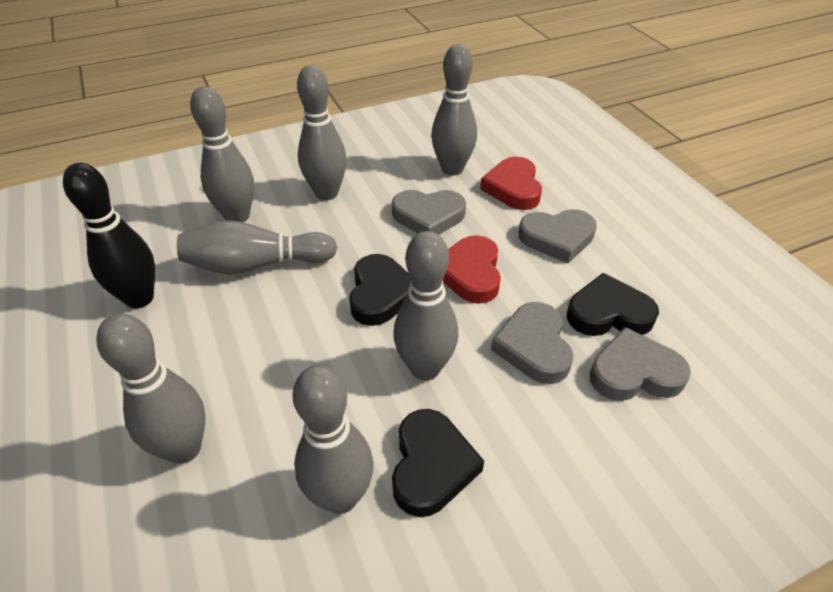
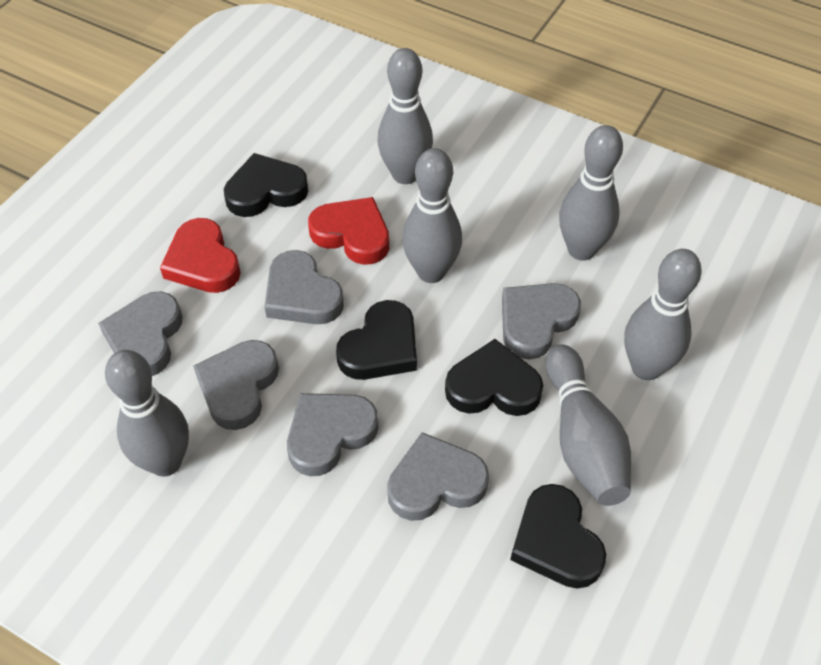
black bowling pin: [63,163,155,308] = 1 -> none = 0
black heart: [349,254,411,326] [392,409,484,517] [567,273,659,336] = 3 -> [224,153,308,217] [336,300,417,380] [445,339,543,416] [510,484,606,589] = 4
grey bowling pin: [96,313,205,464] [177,220,337,274] [190,87,254,223] [292,365,374,514] [297,65,347,200] [393,231,458,381] [431,44,477,175] = 7 -> [105,350,189,477] [377,48,433,184] [402,148,462,283] [545,345,631,506] [559,125,623,261] [624,249,702,380] = 6
grey heart: [392,190,466,235] [491,302,573,384] [518,209,597,263] [589,327,691,401] = 4 -> [98,292,182,376] [193,340,279,430] [265,250,344,324] [287,393,379,476] [387,432,489,521] [502,283,581,359] = 6

